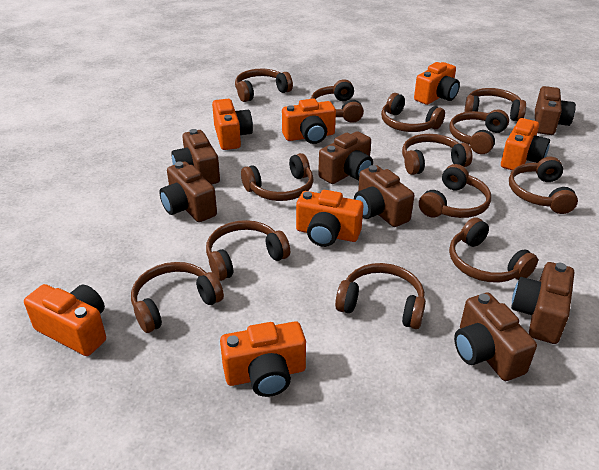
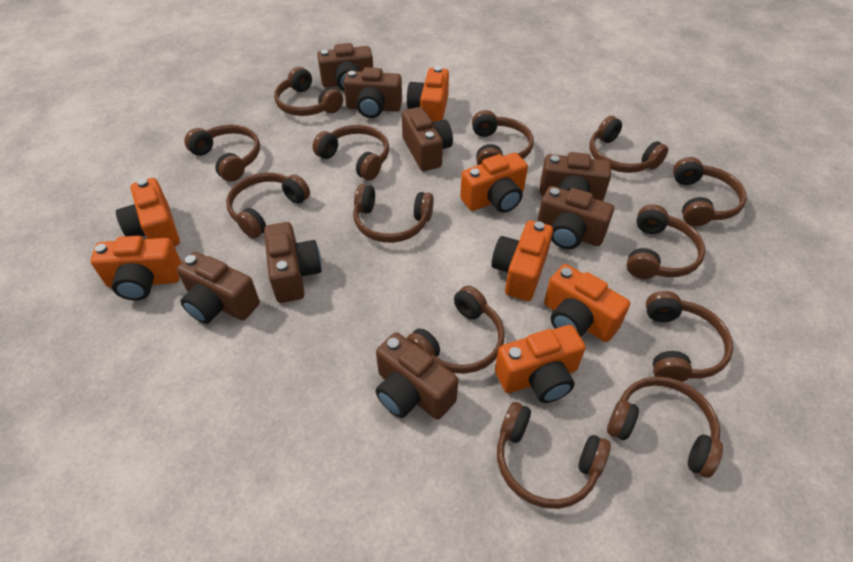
brown camera: [159,161,217,222] [171,129,220,185] [318,131,373,184] [354,165,414,227] [454,292,537,381] [511,262,574,344] [535,86,576,135] = 7 -> [177,252,260,324] [264,222,322,303] [317,43,373,91] [343,67,402,118] [376,333,458,420] [402,107,453,171] [537,186,614,249] [540,152,611,201] = 8

